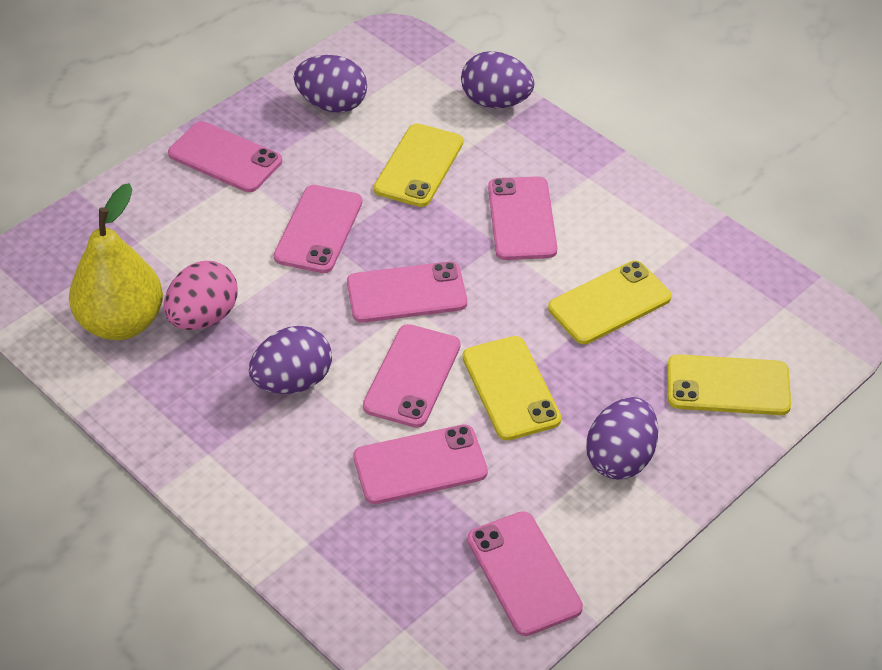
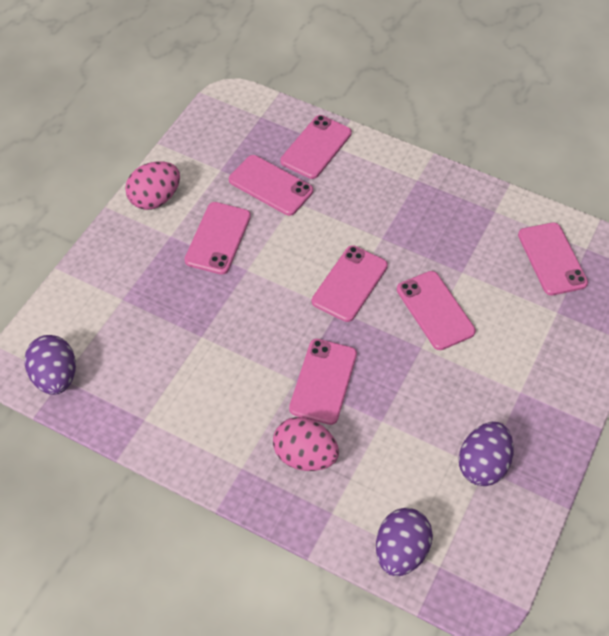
pink egg: [164,261,238,330] = 1 -> [125,161,180,210] [273,417,339,471] = 2
purple egg: [249,326,332,394] [294,55,367,113] [461,51,534,108] [586,397,658,480] = 4 -> [24,335,76,395] [376,508,433,576] [458,422,514,486] = 3
yellow pear: [69,183,163,340] = 1 -> none = 0
yellow phone: [374,123,463,207] [462,336,561,440] [548,261,672,344] [668,354,791,415] = 4 -> none = 0

